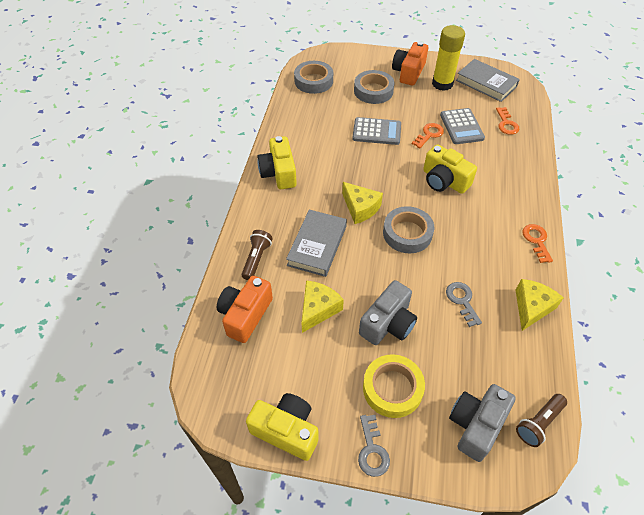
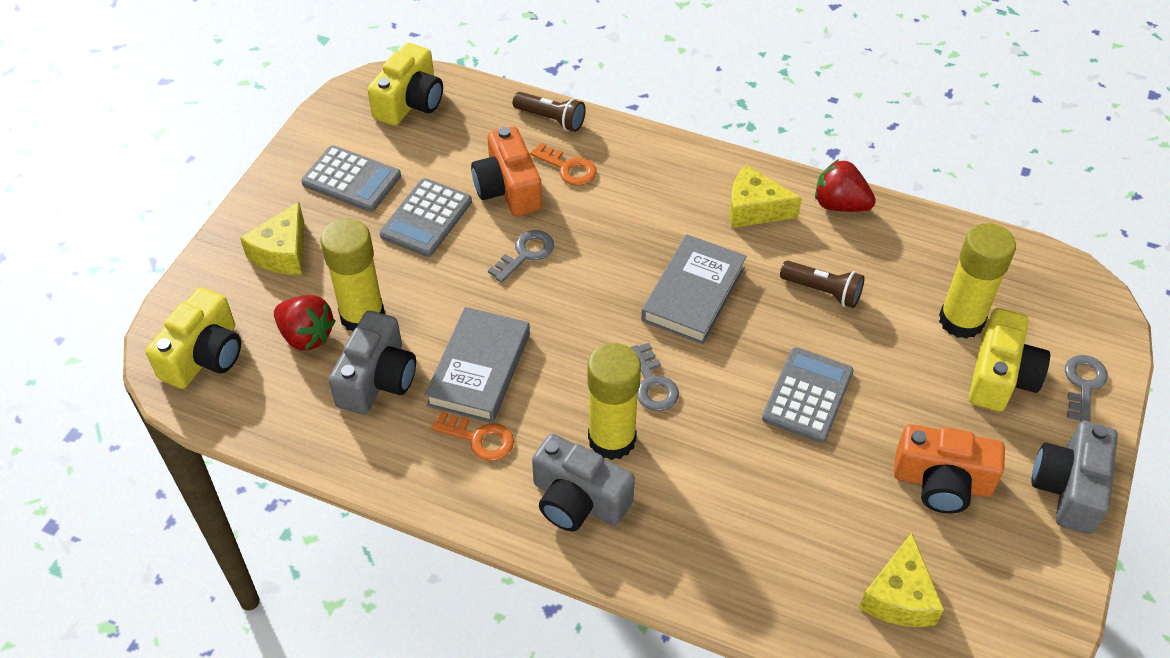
grey calculator: [352,117,401,145] [440,108,485,144] = 2 -> [301,146,401,212] [379,178,472,257] [762,347,854,443] = 3
grey camera: [359,280,417,345] [449,384,515,462] = 2 -> [329,311,416,414] [532,434,635,532] [1031,421,1118,534] = 3
grey key: [358,415,390,477] [446,282,482,327] = 2 -> [488,230,554,283] [630,343,679,411] [1065,355,1108,422] = 3
grey tape: [294,61,333,94] [354,70,394,104] [383,206,434,253] = 3 -> none = 0
orange key: [412,123,444,148] [496,107,519,135] [522,224,553,263] = 3 -> [431,411,514,461] [530,143,596,186] = 2
red strawberry: none = 0 -> [274,295,335,350] [815,159,876,212] = 2
yellow glue stick: [432,25,465,91] = 1 -> [320,218,385,332] [588,343,641,460] [939,223,1016,339] = 3
yellow tape: [363,354,425,418] = 1 -> none = 0

